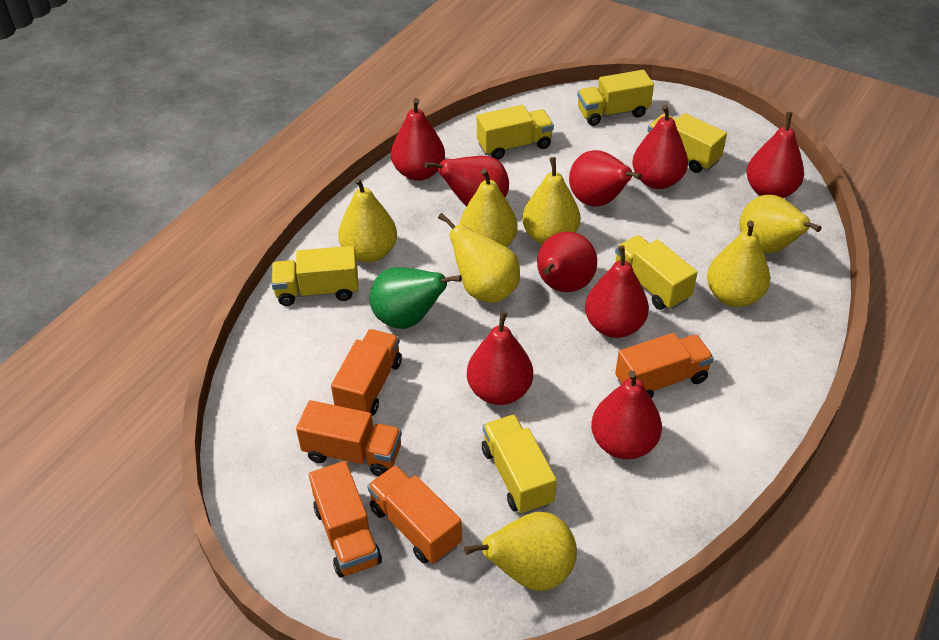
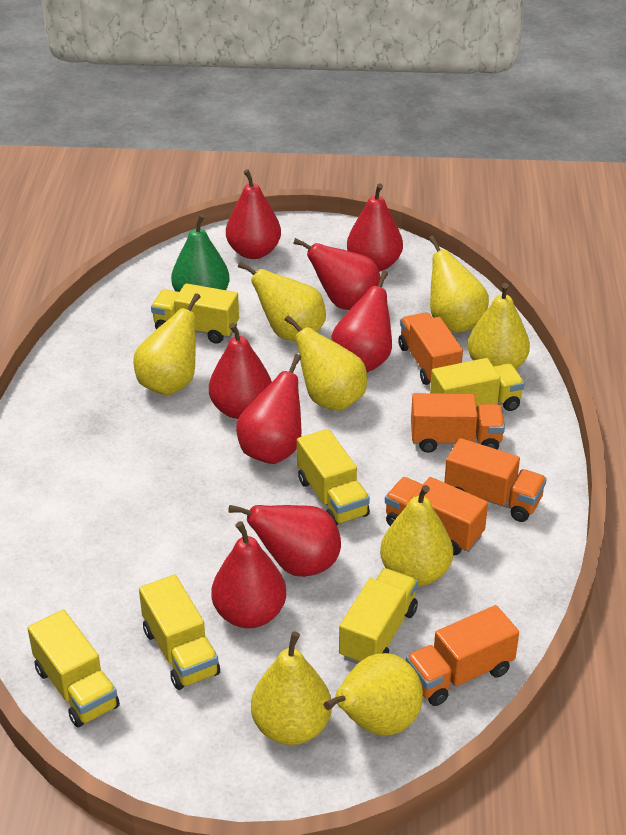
red pear: [391,98,445,181] [425,156,509,207] [467,311,533,405] [537,232,597,292] [569,150,642,207] [585,245,649,338] [591,370,662,459] [632,105,688,189] [747,112,804,198] = 9 -> [209,323,272,419] [211,521,286,629] [226,169,281,259] [229,505,341,577] [236,354,302,464] [293,238,381,310] [331,270,392,372] [347,184,403,272] = 8
yellow pear: [338,177,397,262] [438,213,520,303] [460,169,518,247] [464,512,577,591] [522,157,580,245] [707,220,770,307] [739,195,822,253] = 7 -> [133,293,201,395] [238,261,326,341] [251,631,332,745] [285,315,367,411] [324,653,423,735] [380,485,453,586] [428,235,489,333] [468,283,530,369] = 8

